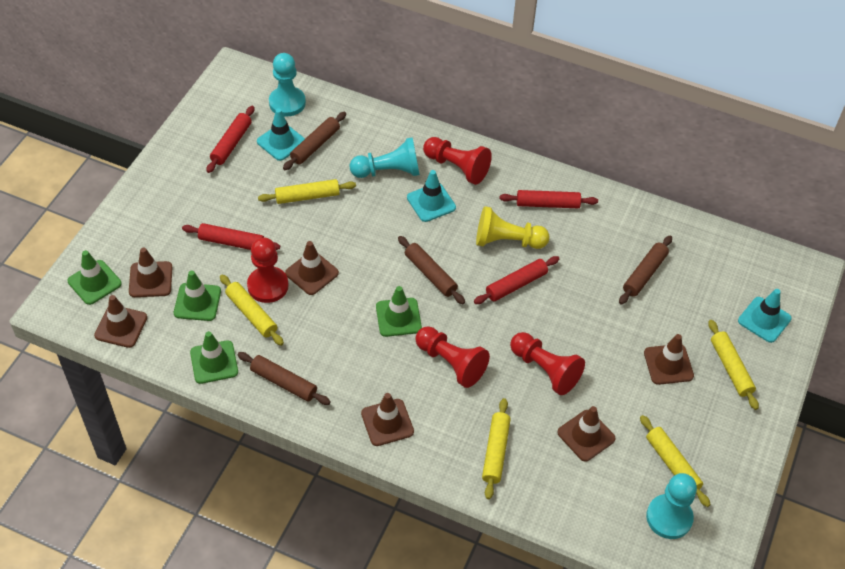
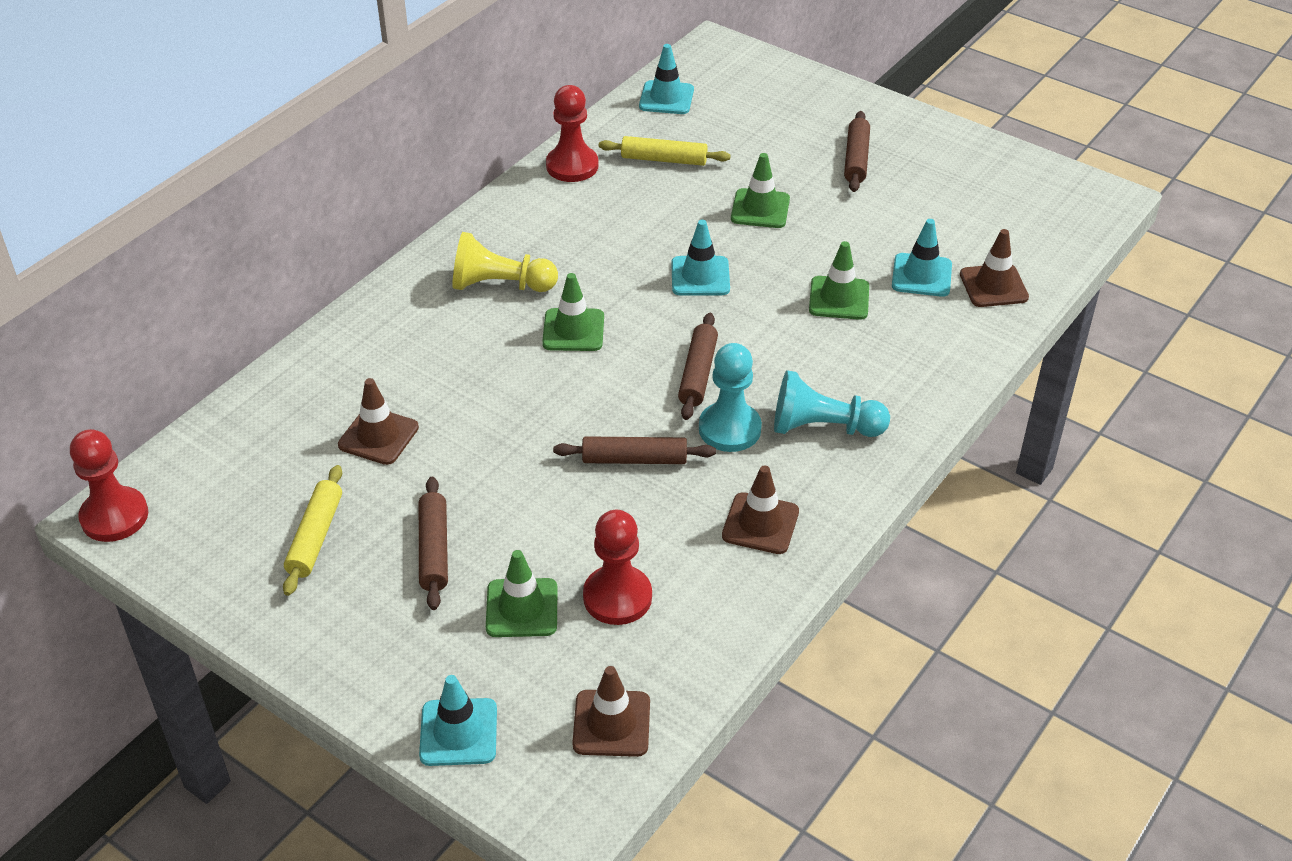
brown traffic cone: [94,295,147,348] [129,247,173,297] [285,241,339,295] [361,393,414,446] [557,406,616,461] [644,334,694,385] = 6 -> [338,378,419,465] [572,666,650,757] [722,465,799,554] [960,229,1029,307] = 4
red pawn: [247,237,289,303] [415,326,490,388] [423,137,492,185] [510,332,585,395] = 4 -> [70,429,148,542] [546,85,599,182] [583,510,652,625] = 3
red rolling pin: [182,223,280,250] [206,106,254,173] [474,256,559,304] [500,190,598,208] = 4 -> none = 0
turquoise pawn: [269,53,306,117] [350,137,420,178] [646,473,697,539] = 3 -> [699,343,762,452] [774,370,890,437] = 2
turquoise traffic cone: [257,109,305,161] [407,170,456,222] [738,289,792,343] = 3 -> [419,675,497,766] [639,44,694,114] [671,220,730,296] [892,219,952,297] = 4
yellow rolling pin: [220,275,284,346] [258,179,356,204] [482,398,511,499] [640,415,710,507] [708,320,759,410] = 5 -> [283,465,342,596] [599,136,730,166] = 2

